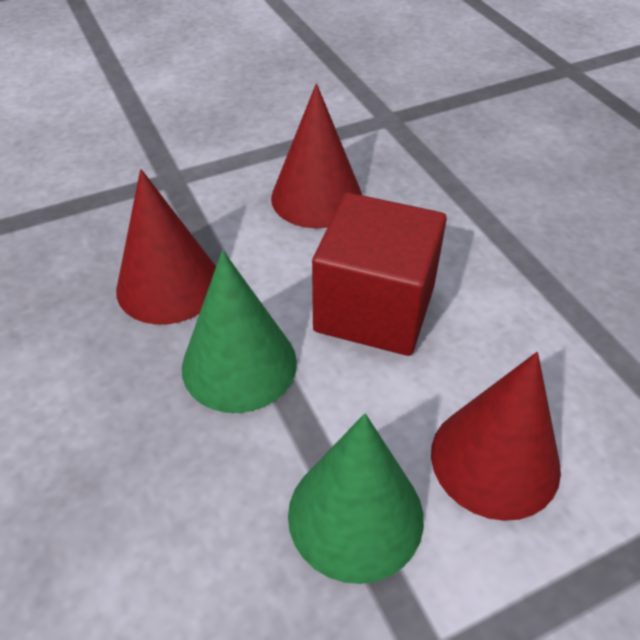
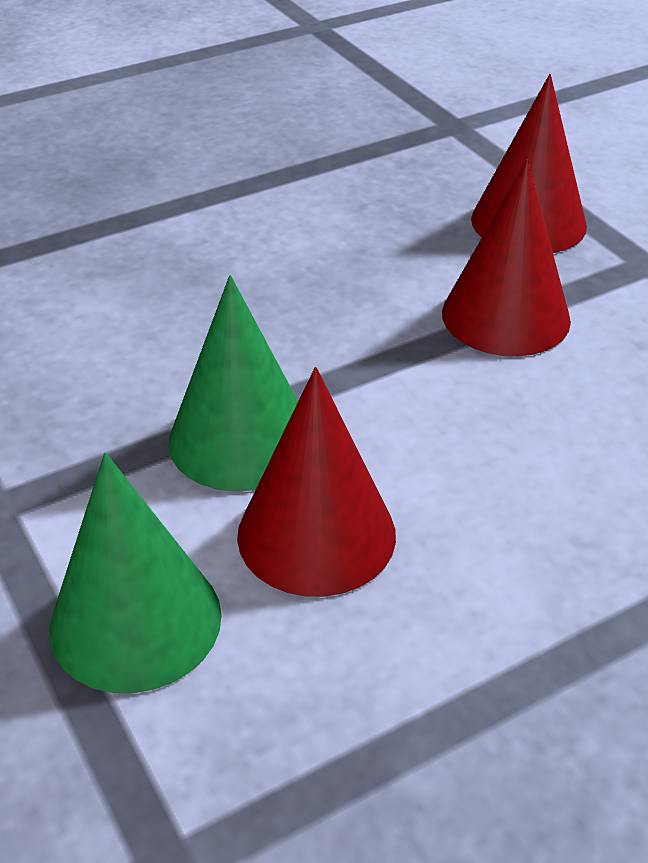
red cube: [312,193,447,356] = 1 -> none = 0

